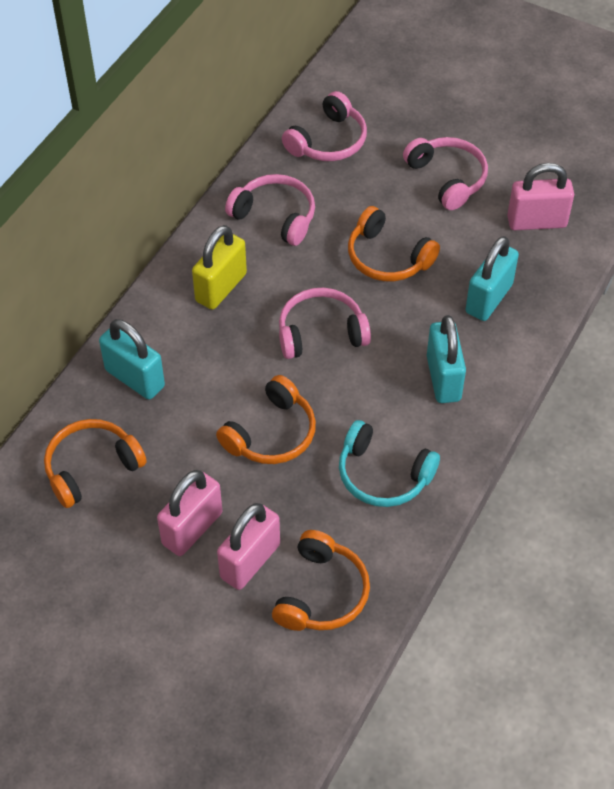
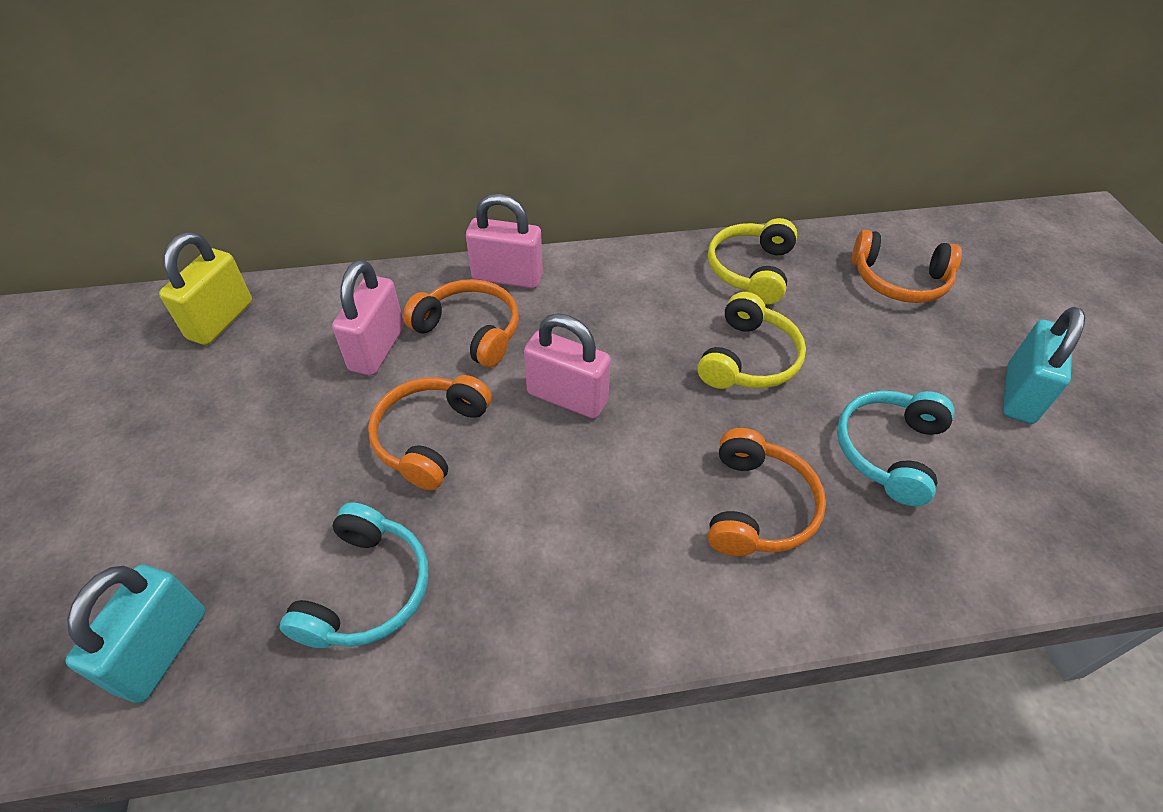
pink headphones: [225,174,315,246] [279,288,371,359] [282,91,367,161] [403,137,488,210] = 4 -> none = 0
turquoise headphones: [339,420,440,507] = 1 -> [280,503,428,648] [837,391,954,506] = 2
turquoise padlock: [99,319,165,399] [427,315,466,403] [466,236,519,321] = 3 -> [65,565,205,703] [1002,307,1085,424] = 2
yellow headphones: none = 0 -> [697,292,806,389] [708,218,797,304] = 2

